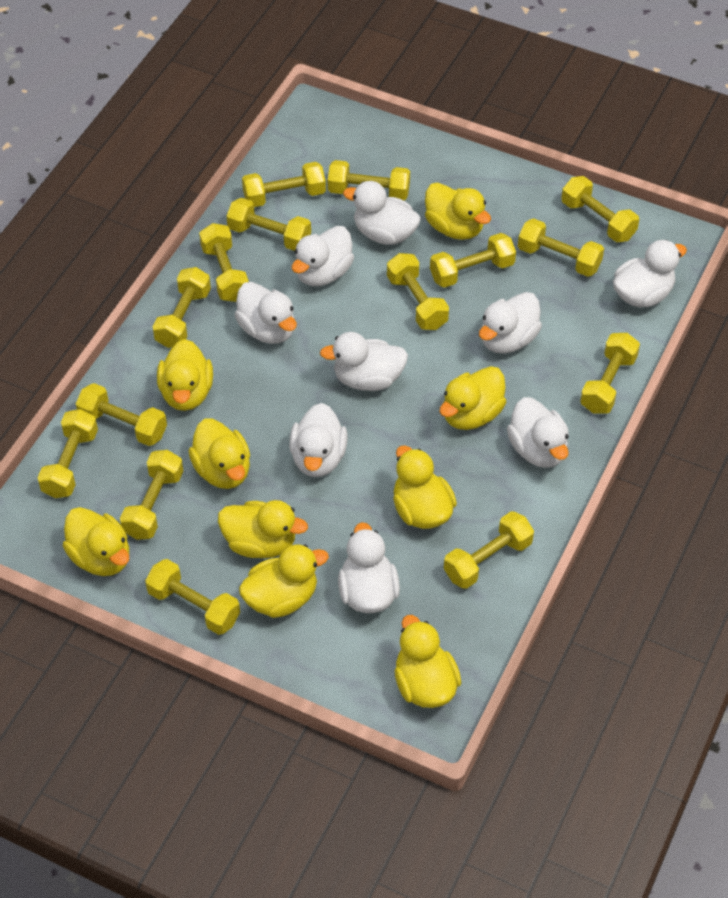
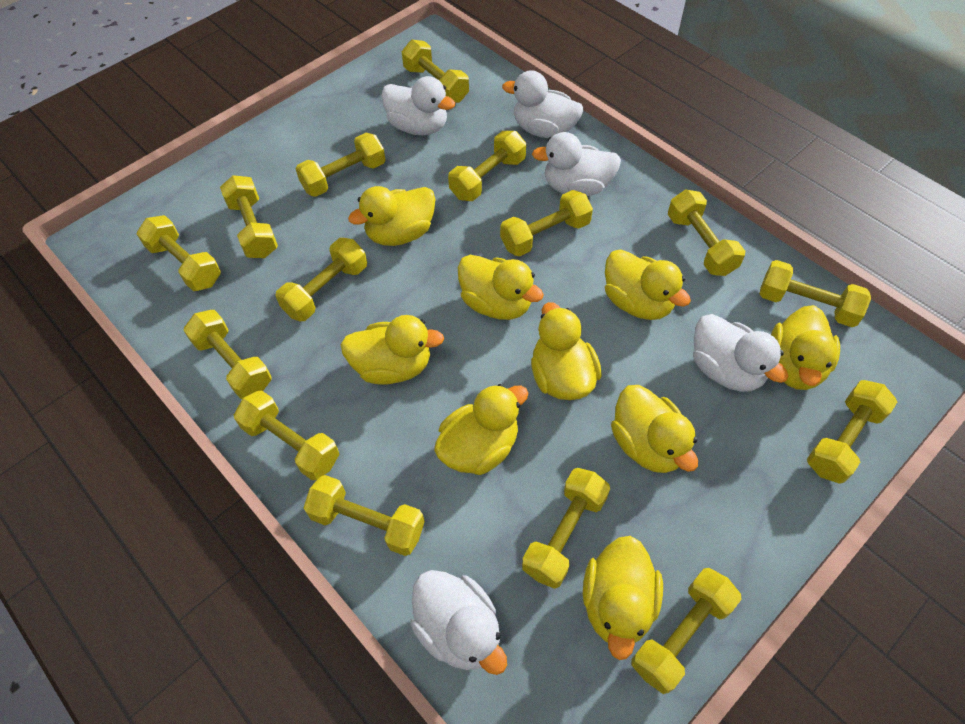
white duck: [235,282,297,344] [289,403,348,477] [292,226,354,286] [320,332,408,391] [338,522,400,613] [343,181,421,245] [479,292,542,354] [507,397,569,468] [613,240,687,307] = 9 -> [381,76,456,135] [410,570,507,675] [502,70,583,138] [532,132,621,196] [693,314,788,392] = 5

